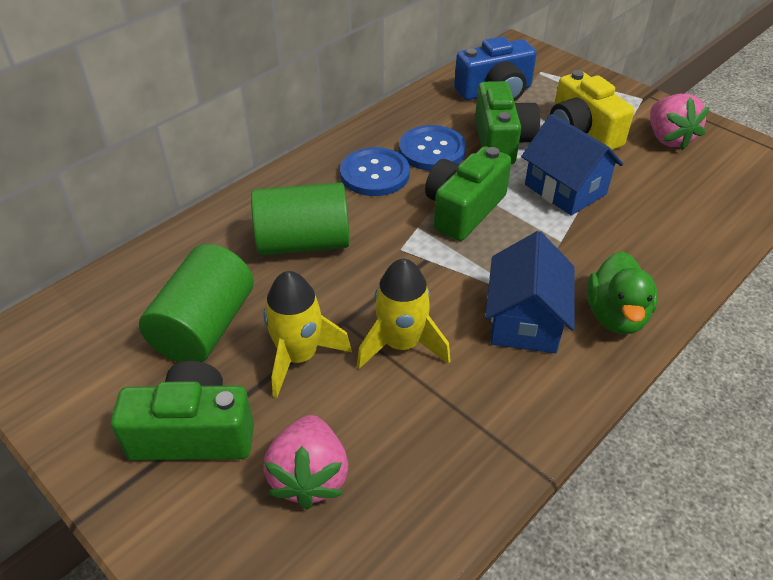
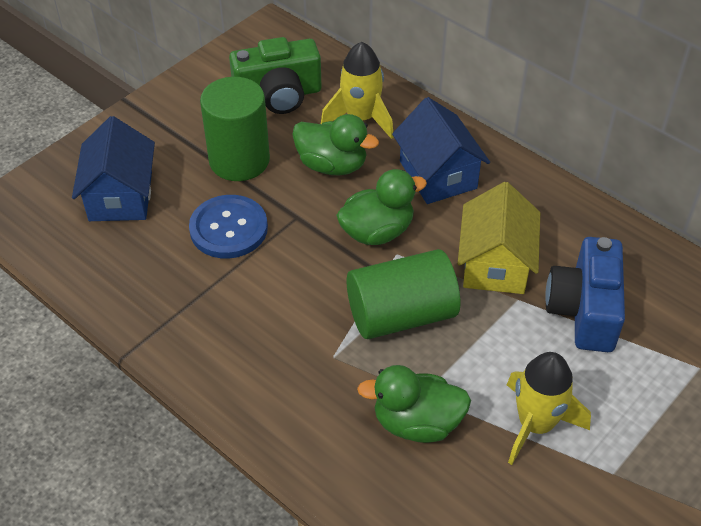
blue button: [340,147,410,196] [399,125,466,171] = 2 -> [189,195,268,259] = 1
green camera: [111,361,254,461] [425,146,512,241] [475,81,540,164] = 3 -> [229,37,321,114] = 1
green duck: [587,251,658,334] = 1 -> [292,114,379,176] [336,169,427,245] [357,365,471,443] = 3
pink strawberry: [263,415,348,509] [650,94,710,150] = 2 -> none = 0
yellow camera: [550,70,634,150] = 1 -> none = 0
yellow house: none = 0 -> [458,182,540,294] = 1

